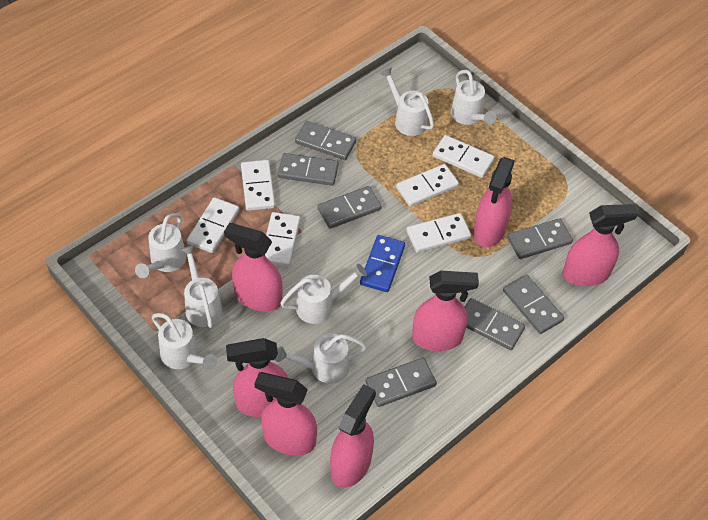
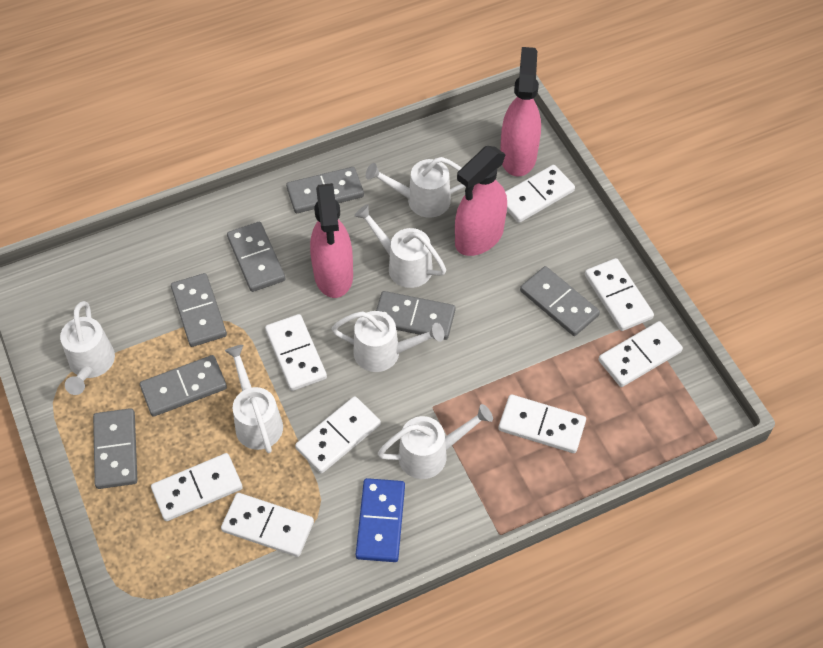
pink spray bottle: [224,223,283,312] [226,338,288,417] [254,372,317,456] [330,384,376,488] [412,271,479,351] [474,157,515,247] [563,204,638,286] = 7 -> [310,183,353,298] [455,146,507,256] [500,47,541,176] = 3
white domino: [187,197,239,253] [241,160,275,211] [265,212,300,267] [396,164,459,207] [406,213,471,253] [433,135,495,178] = 6 -> [151,453,243,521] [221,493,314,557] [265,314,327,391] [295,396,381,474] [499,394,586,453] [505,165,575,223] [585,258,654,331] [598,321,683,387] = 8
white watering can: [135,213,187,278] [152,313,217,370] [181,245,223,328] [275,333,367,384] [280,264,367,324] [380,67,434,136] [451,70,497,125] = 7 -> [60,301,115,395] [225,345,283,453] [332,311,444,372] [354,204,446,288] [366,157,466,218] [378,404,493,479] = 6

